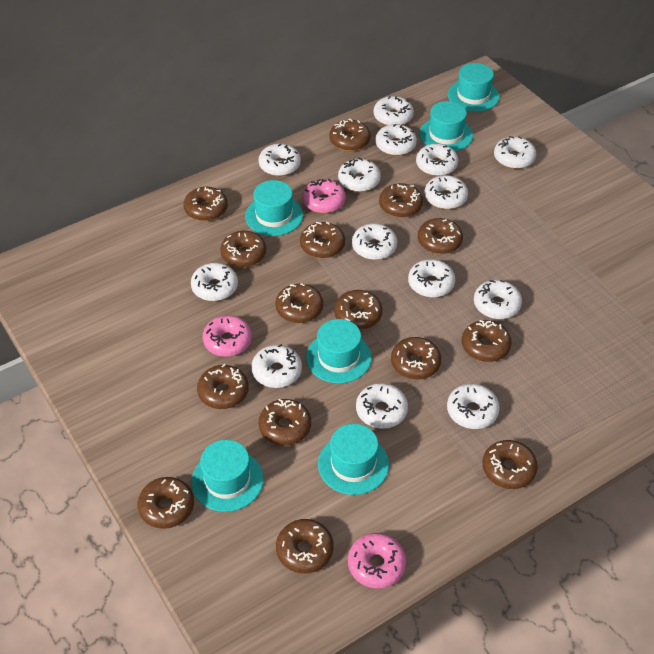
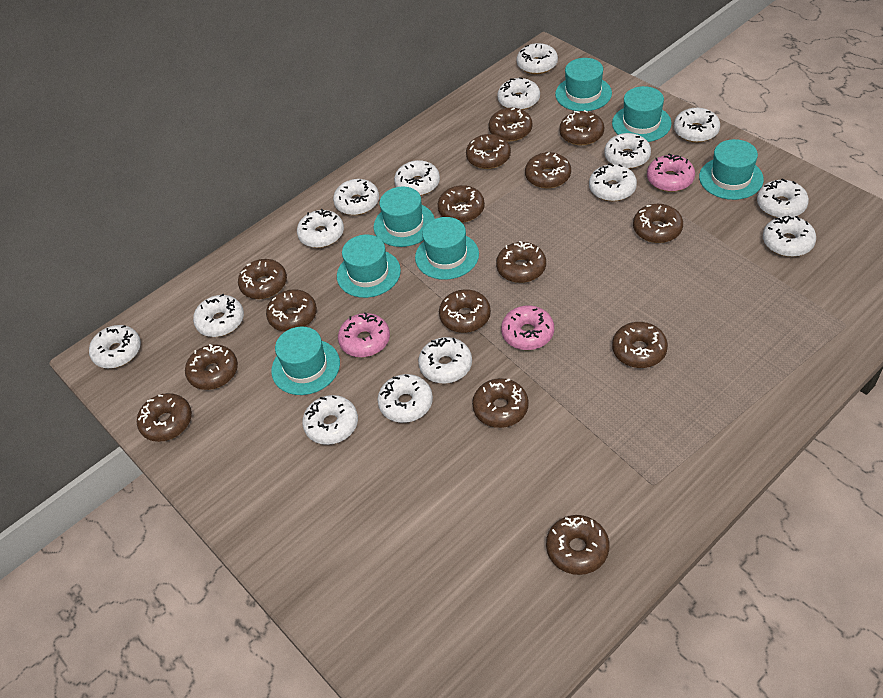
turquoise hat: [191,440,264,512] [245,180,303,236] [306,319,372,384] [318,424,389,495] [419,101,473,152] [448,63,500,112] = 6 -> [271,327,340,395] [337,235,401,298] [374,187,435,247] [415,217,479,280] [555,58,612,111] [612,86,672,142] [699,139,764,200] = 7
white donut: [191,263,238,301] [251,344,302,388] [259,144,301,176] [338,158,381,192] [352,223,397,260] [356,383,408,429] [373,96,414,125] [375,124,417,156] [408,259,455,298] [416,144,458,176] [425,175,468,209] [447,384,500,429] [474,280,522,319] [494,136,536,169] = 14 -> [89,325,141,368] [193,294,244,337] [297,209,344,248] [302,395,358,445] [333,179,379,215] [378,374,433,423] [394,160,440,196] [418,337,472,383] [497,77,540,110] [517,43,558,74] [589,163,637,201] [604,133,651,169] [674,108,720,142] [757,178,809,218] [763,216,816,257] = 15

